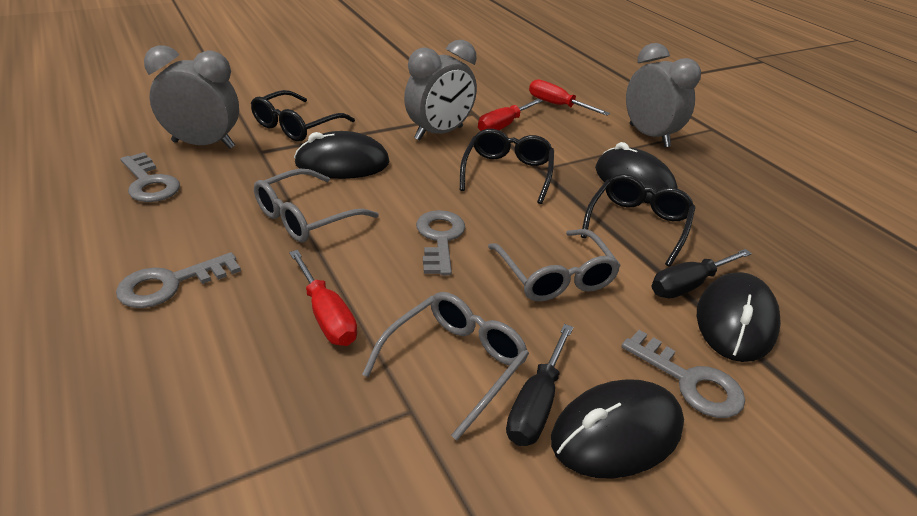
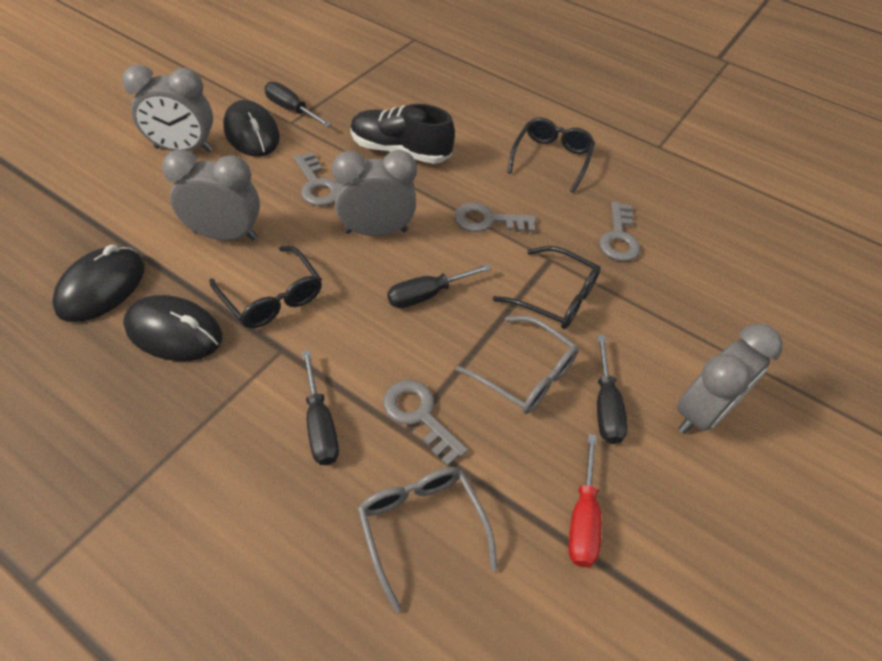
black mouse: [294,131,389,179] [551,379,684,479] [595,142,678,204] [697,272,781,362] = 4 -> [52,245,145,322] [123,295,222,361] [223,100,280,157] = 3
black screwdriver: [506,324,573,446] [651,249,752,298] = 2 -> [264,82,332,127] [302,350,339,465] [387,264,492,308] [597,335,628,444] = 4
black shoe: none = 0 -> [350,104,455,164] = 1
grey clock: [144,45,239,149] [404,40,477,140] [626,43,701,147] = 3 -> [122,65,213,152] [162,149,260,241] [332,150,417,236] [677,324,783,434] = 4
grey glasses: [254,169,379,242] [362,292,529,440] [488,229,621,302] = 3 -> [358,467,498,613] [455,316,579,414] = 2
red screwdriver: [289,250,357,346] [478,99,543,131] [529,79,610,115] = 3 -> [568,434,601,567] = 1

